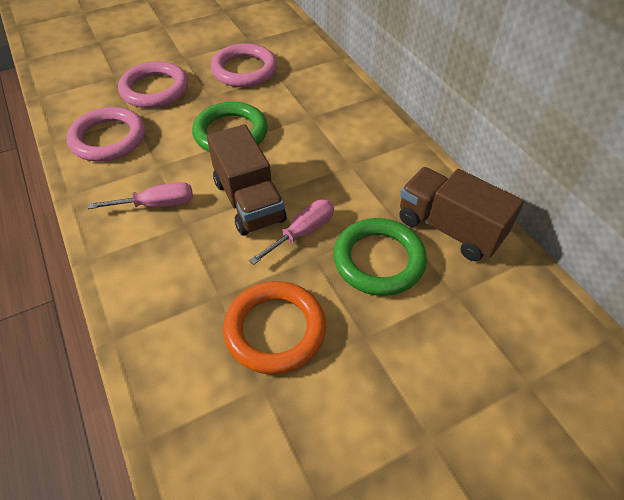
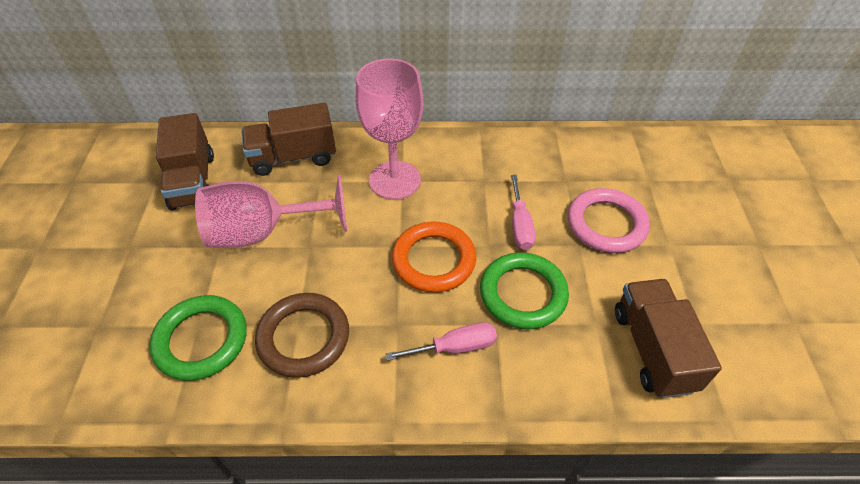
brown ring: none = 0 -> [255,293,349,378] = 1
brown truck: [207,124,287,236] [399,167,524,261] = 2 -> [156,113,214,210] [242,103,336,176] [615,279,722,398] = 3
pink goblet: none = 0 -> [195,175,347,248] [355,58,423,200] = 2
pink ring: [67,107,145,162] [118,61,188,108] [211,43,277,87] = 3 -> [568,188,650,253] = 1

